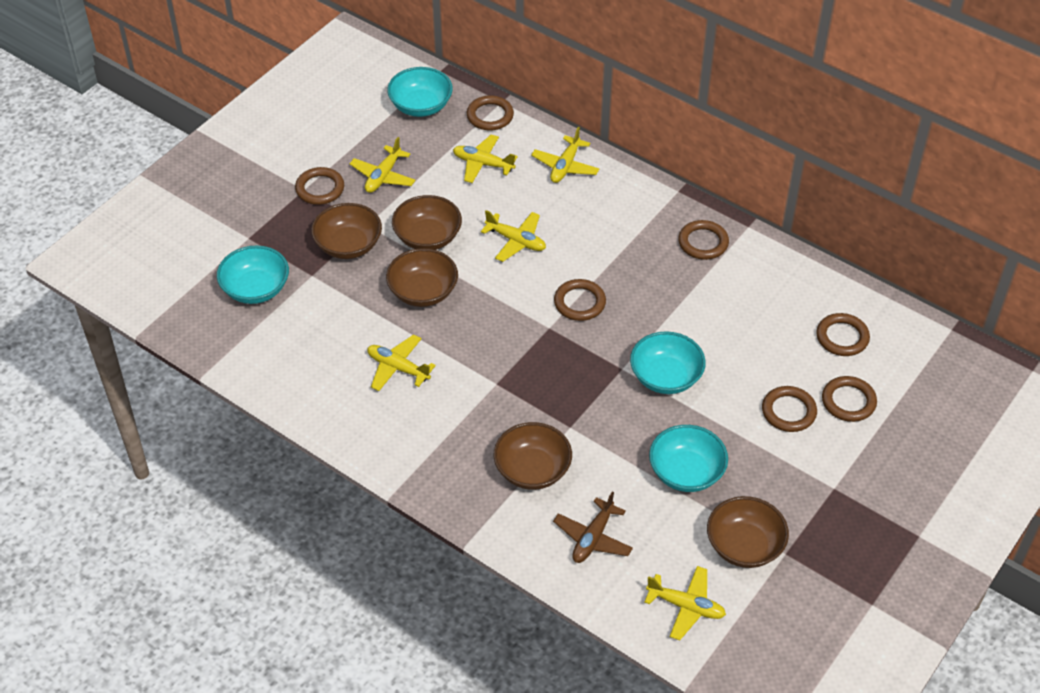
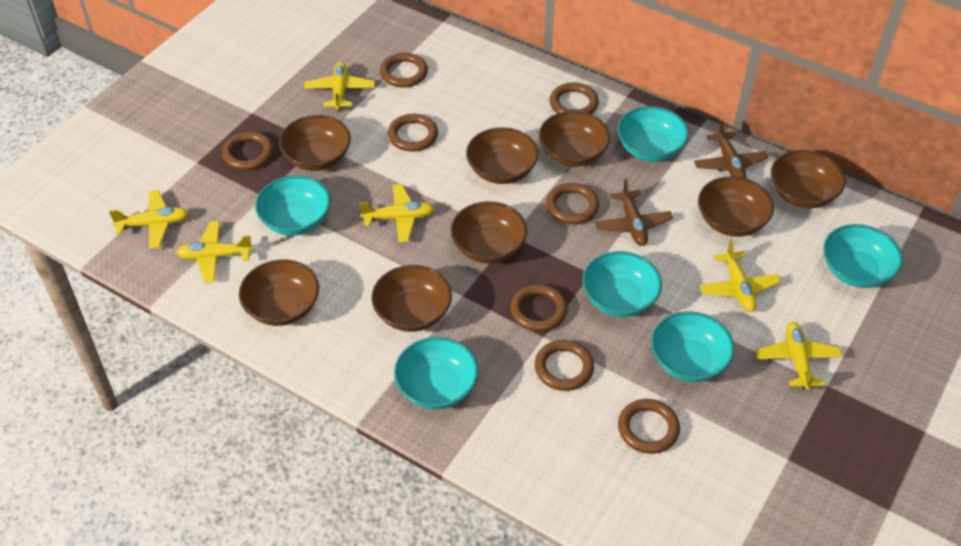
brown bowl: [311,203,382,259] [386,248,458,307] [392,195,462,250] [494,422,572,490] [707,496,789,568] = 5 -> [239,259,319,326] [279,115,351,171] [371,265,452,332] [450,201,527,264] [466,127,539,184] [539,111,610,166] [698,176,774,237] [771,150,846,208] = 8
brown plane: [553,491,633,563] = 1 -> [595,179,673,246] [694,120,769,178] = 2
brown ring: [295,167,344,205] [467,95,514,131] [554,279,606,321] [678,220,729,260] [762,386,817,432] [816,313,870,356] [822,376,877,422] = 7 -> [222,131,274,170] [380,53,428,88] [388,114,438,151] [510,284,568,332] [535,340,594,391] [546,183,600,224] [550,82,599,114] [618,399,680,454] = 8
turquoise bowl: [217,245,289,304] [387,67,453,117] [630,331,706,394] [649,425,728,492] = 4 -> [255,176,331,236] [394,337,479,410] [582,251,662,317] [617,106,689,162] [651,311,735,382] [823,224,903,288] = 6

